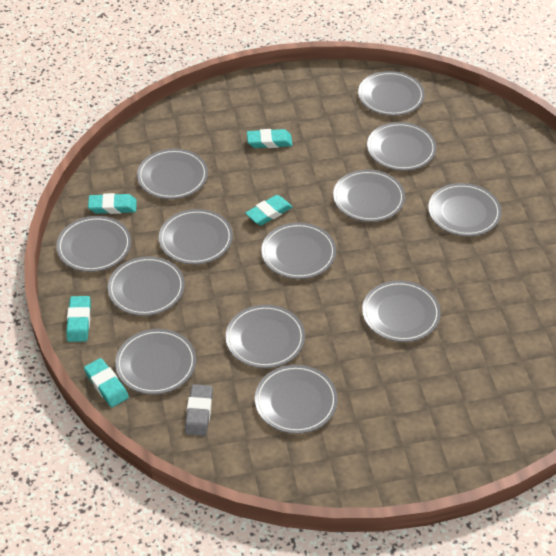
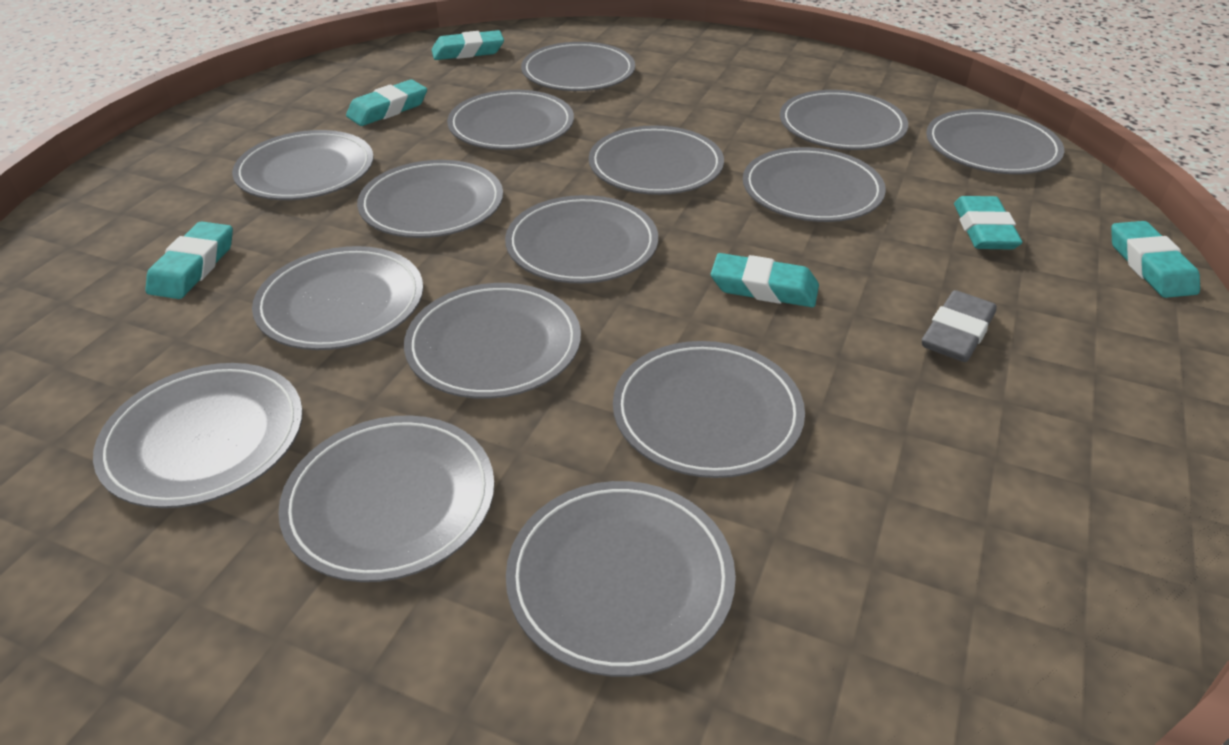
grey plate: [56,216,131,272] [108,256,185,316] [115,329,196,394] [137,149,208,199] [159,209,233,264] [225,305,305,368] [255,365,338,434] [261,223,336,279] [333,170,405,222] [358,71,425,116] [362,281,441,342] [367,122,436,171] [428,183,501,236] = 13 -> [93,363,303,508] [232,130,374,200] [252,246,423,350] [278,415,494,582] [357,160,503,238] [404,283,581,399] [447,90,574,150] [505,195,658,284] [506,481,736,677] [521,42,635,91] [589,125,724,195] [613,341,805,478] [743,147,886,222] [780,90,908,150] [926,109,1064,174] = 15
turquoise eraser: [66,296,91,342] [84,358,129,407] [88,193,137,214] [245,195,292,225] [247,129,292,148] = 5 -> [145,221,233,299] [346,80,427,126] [432,30,504,60] [711,253,819,307] [954,196,1023,249] [1111,221,1200,298] = 6

